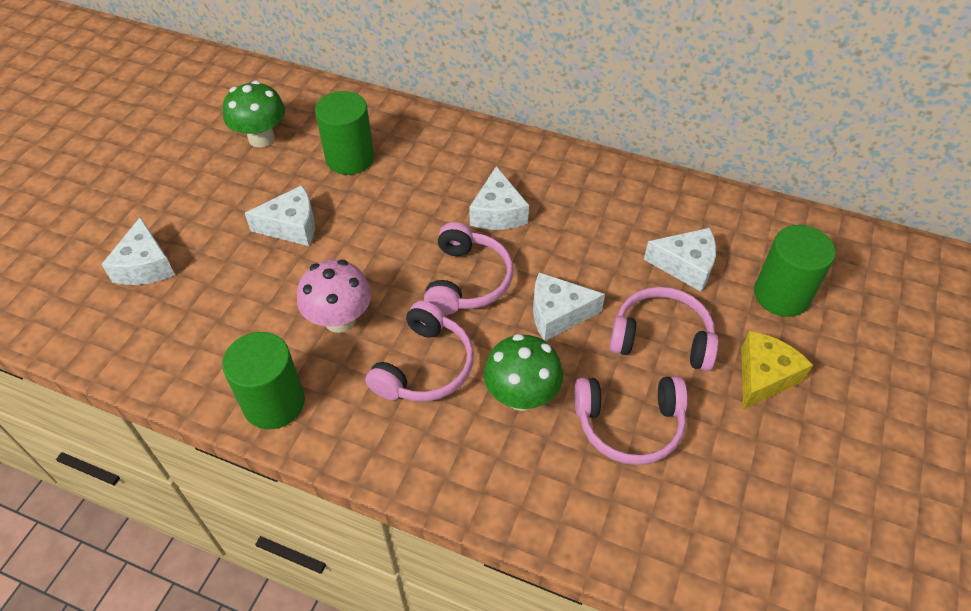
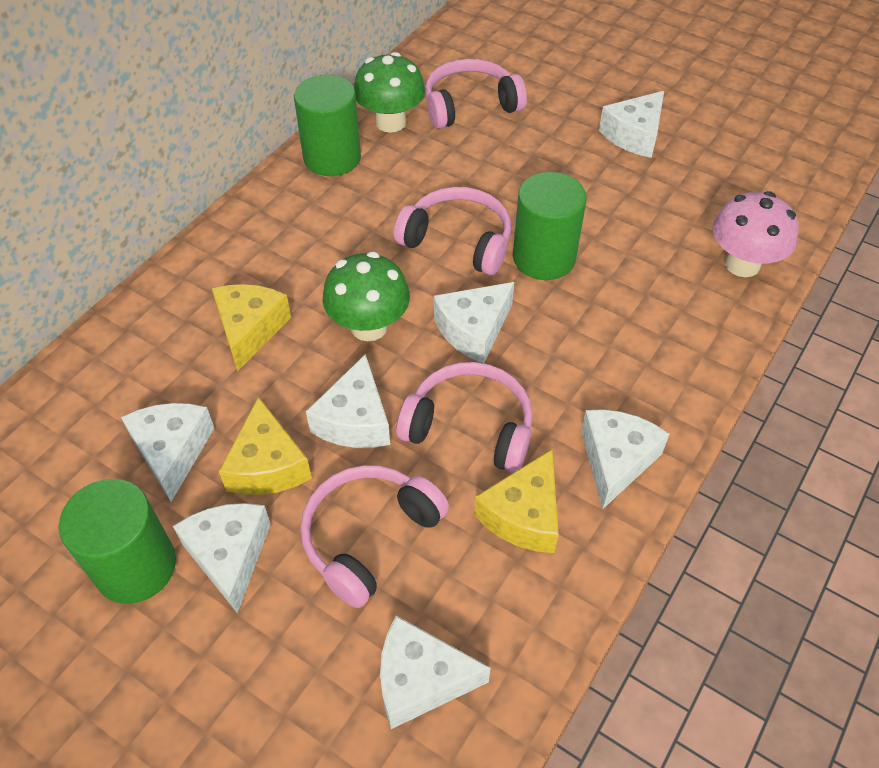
white cheese: [102,217,175,285] [245,185,315,246] [469,166,529,230] [533,272,605,341] [644,228,716,292] = 5 -> [121,403,214,502] [173,503,271,613] [306,354,390,448] [380,616,491,729] [434,282,514,364] [581,409,670,510] [599,91,664,158] = 7
yellow cheese: [742,331,813,409] = 1 -> [212,284,291,371] [219,396,312,495] [474,449,559,553] = 3

